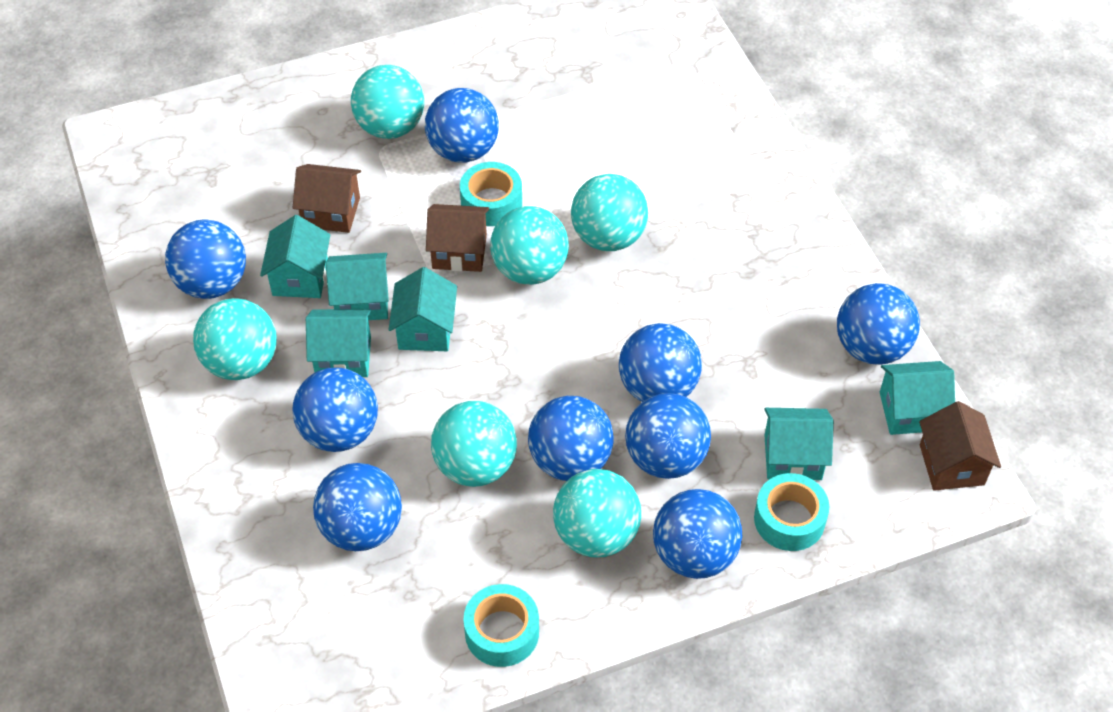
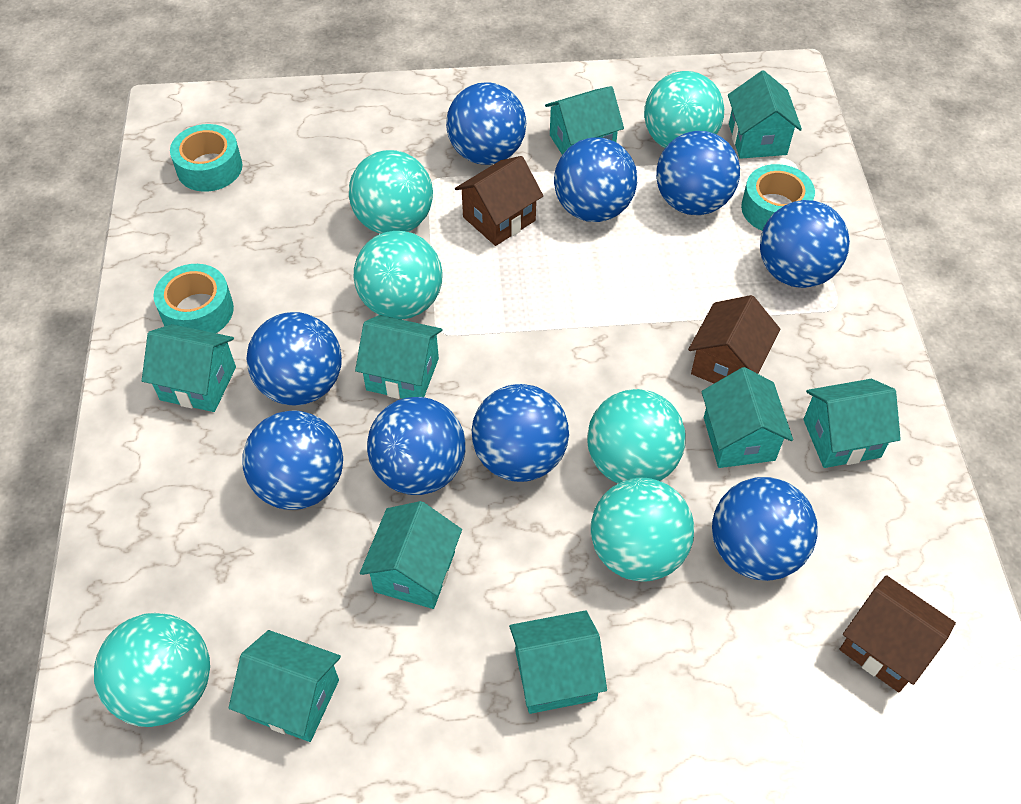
turquoise house: [260,215,330,298] [306,309,371,377] [326,253,389,320] [389,267,457,351] [764,408,834,480] [880,361,955,435] = 6 -> [142,324,236,412] [229,630,341,742] [355,315,442,399] [360,501,462,609] [509,610,607,714] [545,86,624,155] [701,367,793,468] [728,70,802,159] [803,379,901,468] = 9

